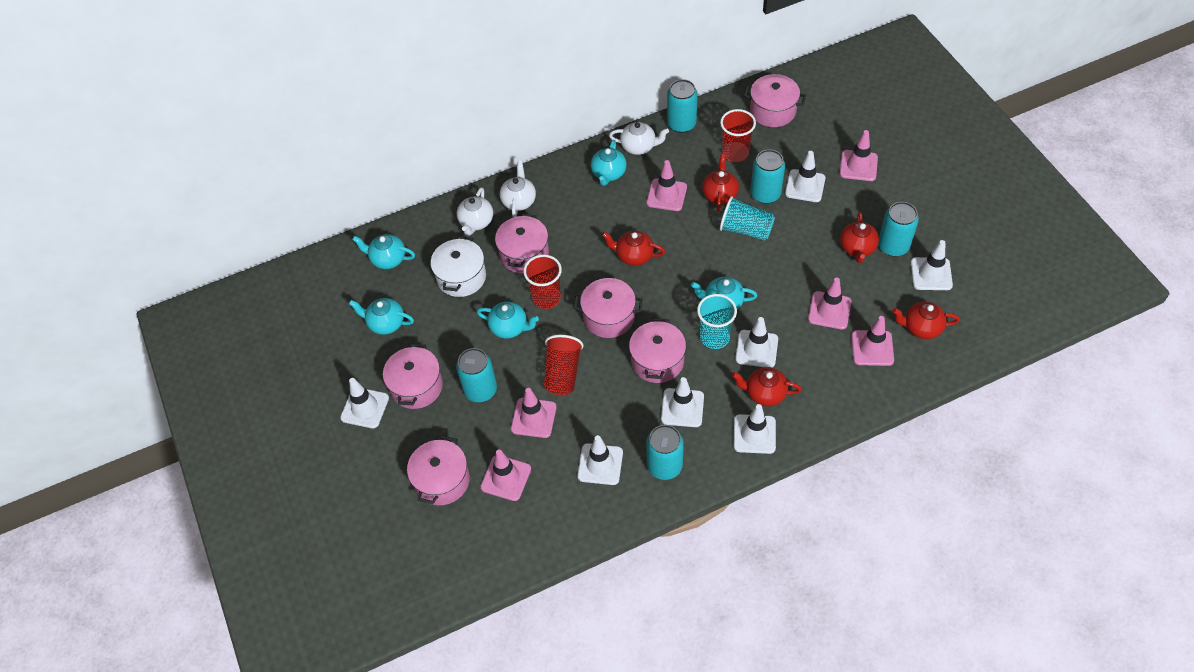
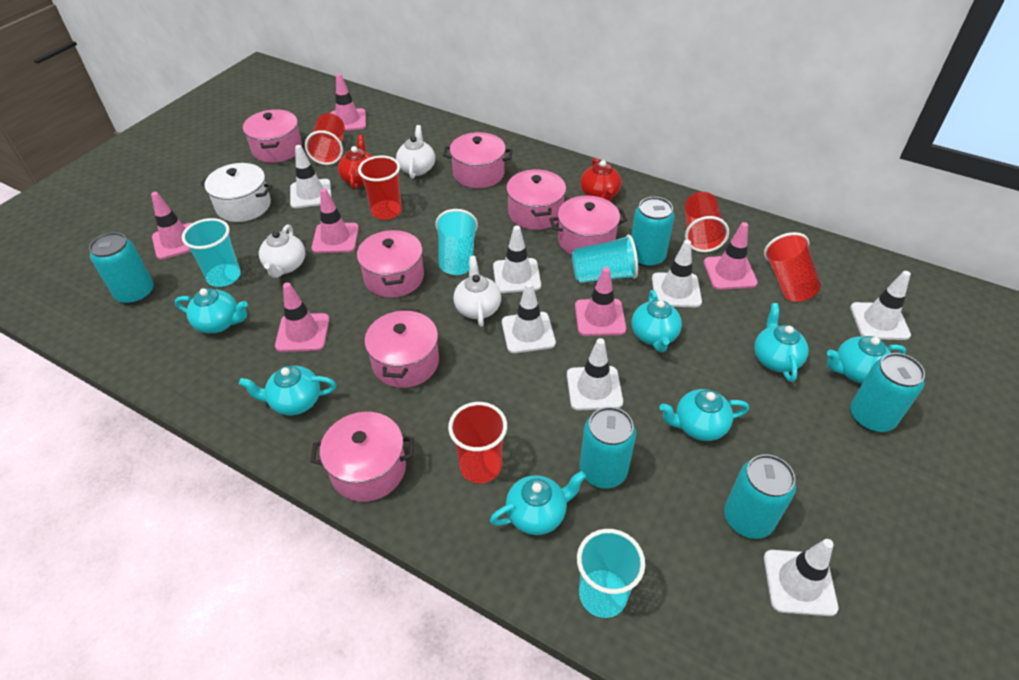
pink pot: [383,344,443,409] [407,436,470,505] [495,214,549,274] [574,278,642,338] [629,318,686,383] [744,74,806,127] = 6 -> [243,109,302,163] [310,412,414,502] [357,229,424,298] [365,309,439,388] [443,132,513,188] [506,169,566,230] [550,195,627,255] = 7
red cup: [523,255,562,309] [544,335,583,395] [720,109,756,162] = 3 -> [305,113,345,165] [358,156,402,220] [448,402,507,483] [685,192,729,252] [764,232,821,302] = 5
red teapot: [602,231,665,266] [702,154,739,211] [732,367,802,406] [840,212,879,263] [892,301,960,339] = 5 -> [338,135,373,190] [580,158,621,201] = 2
turquoise cup: [697,294,737,349] [720,196,775,241] = 2 -> [182,218,241,287] [435,209,478,275] [572,235,638,283] [577,529,645,618] = 4
turquoise teapot: [349,298,414,335] [352,234,415,269] [477,302,539,339] [591,140,627,186] [691,277,757,309] = 5 -> [175,288,248,333] [239,366,336,415] [490,471,586,535] [632,290,682,352] [659,389,749,441] [754,303,808,382] [827,336,906,384] = 7

